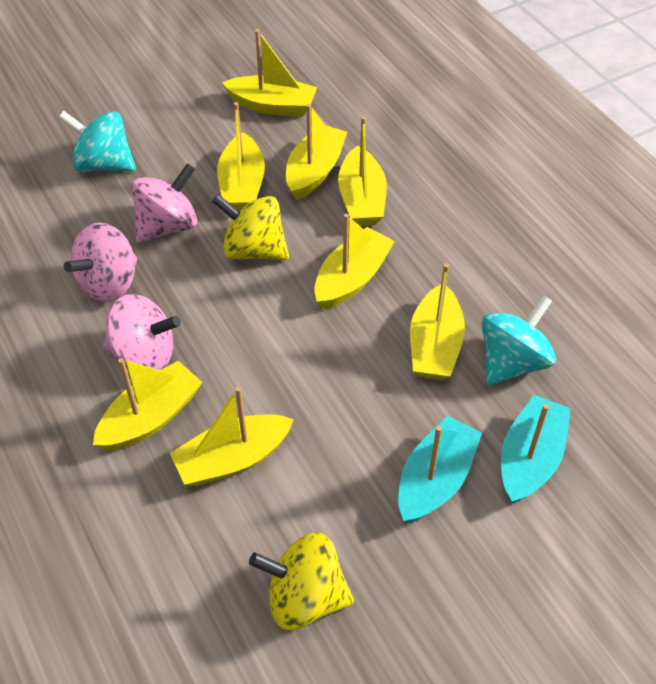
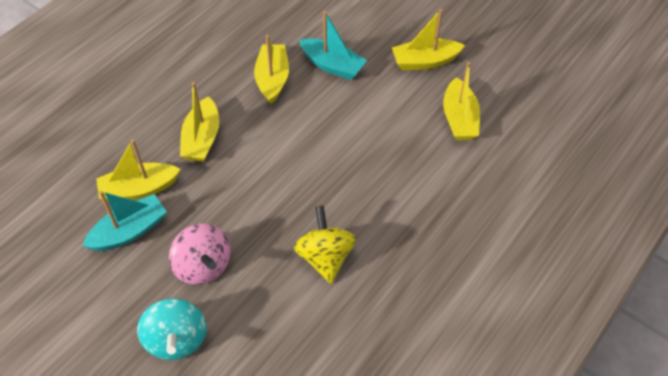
pink spinning top: [64,223,137,302] [103,294,181,370] [132,163,197,243] = 3 -> [169,224,231,285] = 1
turquoise spinning top: [59,111,136,172] [482,295,556,386] = 2 -> [137,298,207,360] = 1
yellow boat: [93,358,203,451] [170,387,294,487] [217,102,265,211] [222,29,317,117] [286,104,347,200] [314,214,395,310] [338,116,387,226] [410,263,465,380] = 8 -> [96,139,181,202] [180,82,219,162] [254,35,289,104] [392,9,465,70] [443,62,480,141] = 5
yellow spinning top: [212,194,289,260] [249,533,354,630] = 2 -> [294,205,356,283] = 1

